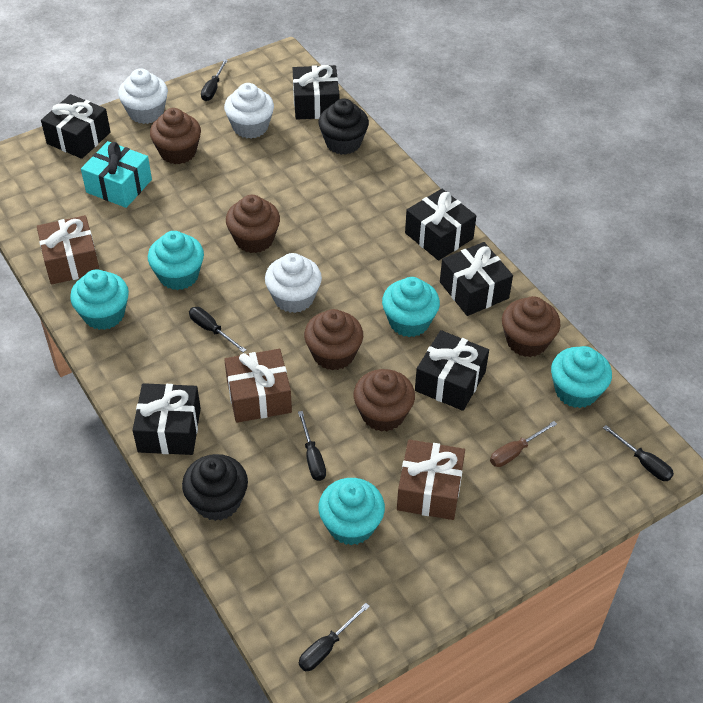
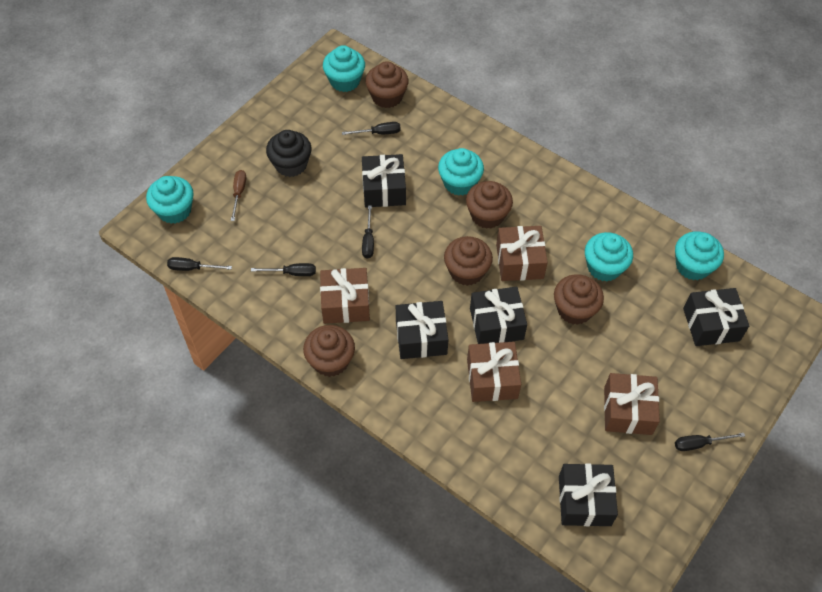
black cupcake: [182,454,248,521] [318,99,369,155] = 2 -> [266,130,312,177] = 1
black gift: [41,94,110,159] [133,383,201,455] [293,65,339,120] [405,189,476,261] [415,330,489,411] [440,242,513,316] = 6 -> [362,154,406,207] [396,301,449,359] [470,287,527,344] [559,464,618,526] [683,288,749,346] = 5
brown gift: [37,215,100,285] [224,349,292,423] [397,439,465,520] = 3 -> [320,268,370,324] [467,342,521,402] [496,226,548,281] [604,373,660,435] = 4
turquoise gift: [81,141,152,208] = 1 -> none = 0
white cupcake: [118,68,168,124] [224,83,274,138] [265,253,322,313] = 3 -> none = 0

